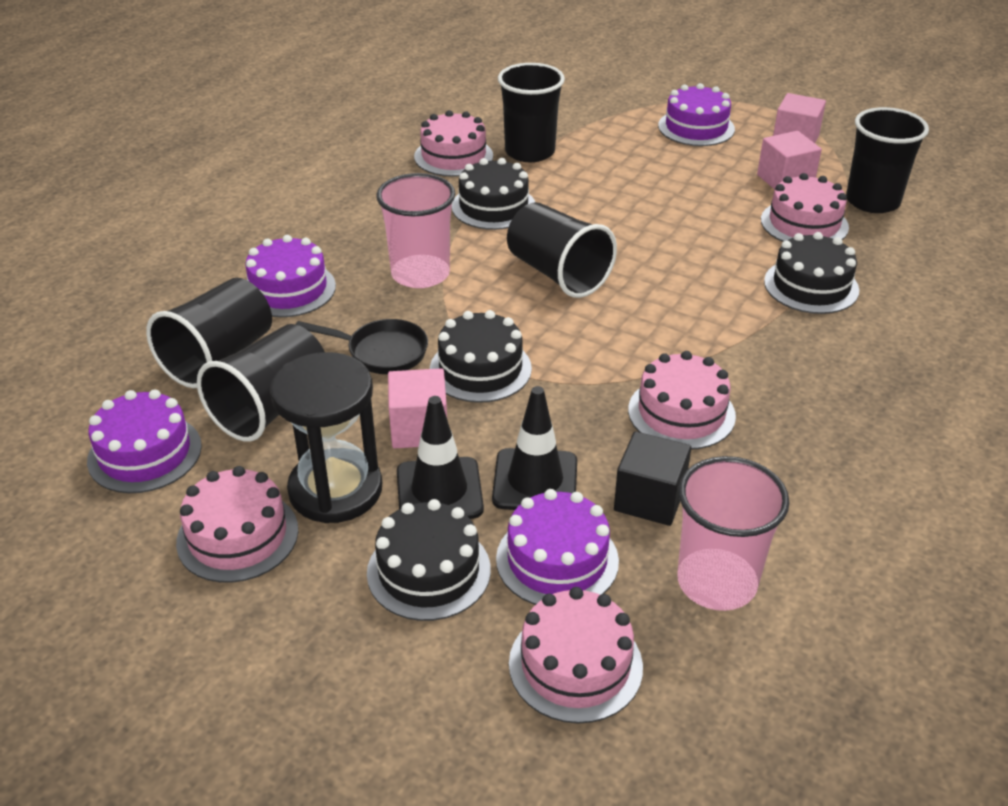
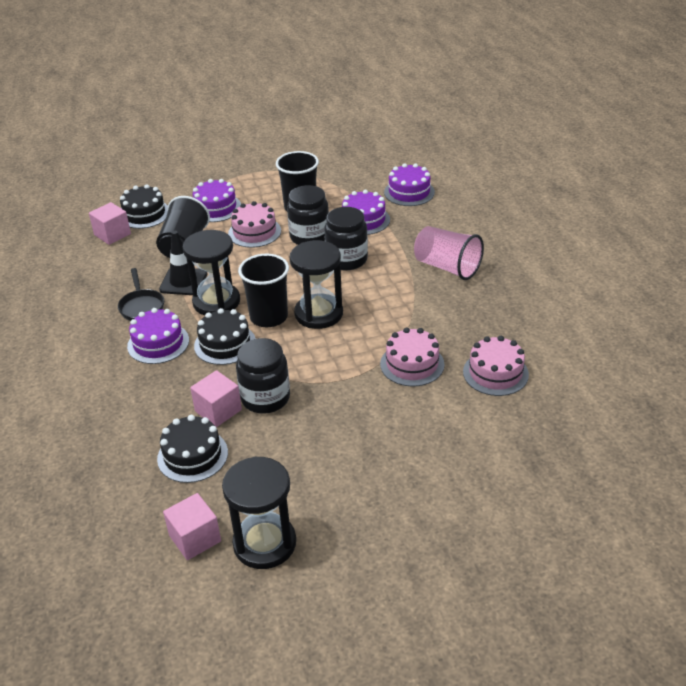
black cake: [367,499,491,621] [430,310,532,403] [452,158,535,230] [764,232,859,314] = 4 -> [120,184,168,229] [157,415,228,483] [194,308,256,365] = 3
black cube: [614,431,691,526] = 1 -> none = 0
black cup: [146,278,272,388] [197,324,324,442] [498,63,565,162] [507,202,617,298] [846,107,929,213] = 5 -> [156,196,210,258] [238,254,289,327] [276,151,319,211] = 3
black hourglass: [270,352,382,523] = 1 -> [183,230,240,315] [222,457,296,569] [290,240,343,329] = 3
black jar: none = 0 -> [236,338,290,414] [287,185,329,245] [324,207,368,271] = 3
black traffic cone: [397,396,484,519] [492,386,577,510] = 2 -> [159,231,207,295] = 1
pink cake: [176,466,298,583] [414,110,493,177] [509,587,643,724] [628,351,736,450] [761,173,849,242] = 5 -> [228,201,281,248] [380,327,444,386] [463,336,529,396] = 3
pink cup: [376,173,455,288] [677,456,789,611] = 2 -> [414,226,484,280] = 1

